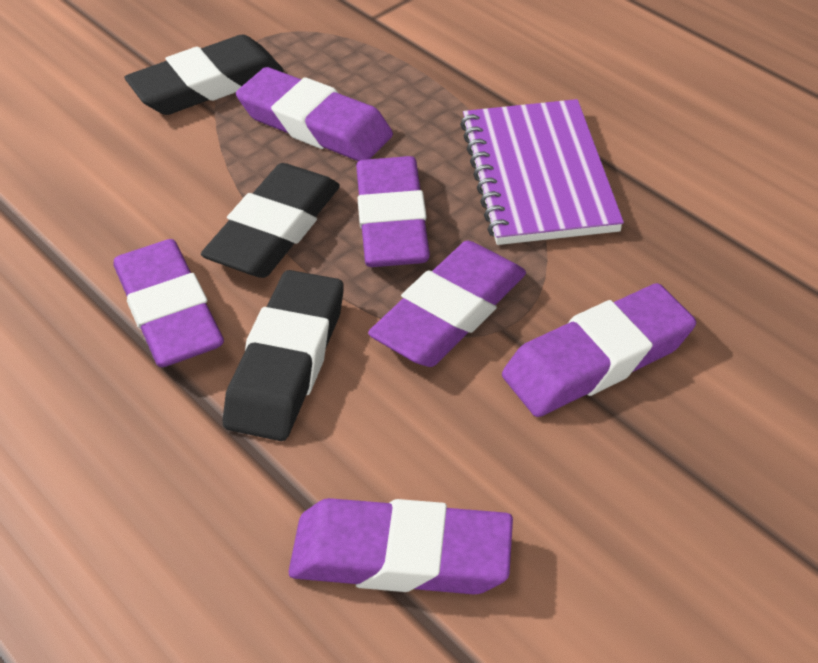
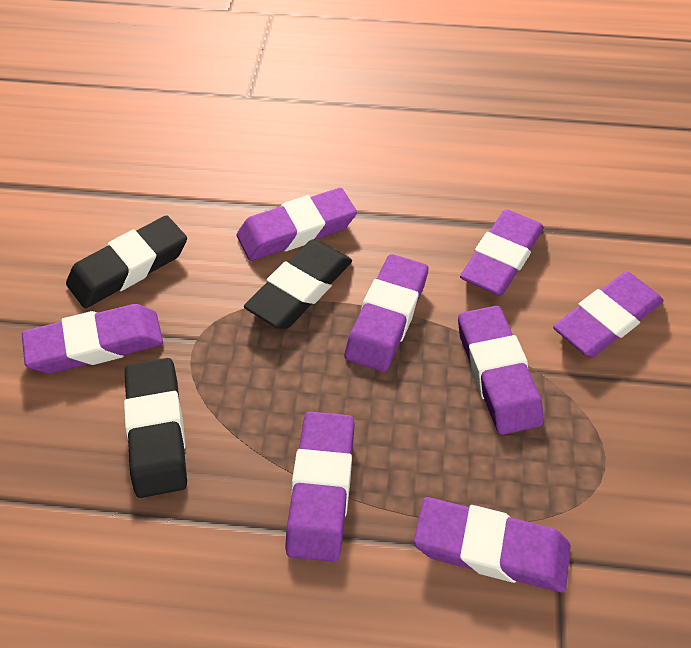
purple eraser: [114,239,224,367] [236,67,393,161] [288,498,513,595] [356,156,430,267] [368,241,526,367] [502,283,696,417] = 6 -> [22,304,163,374] [236,188,357,261] [285,412,355,562] [345,254,429,372] [414,497,571,593] [458,306,544,435] [460,209,544,296] [553,272,664,358] = 8
purple notebook: [460,99,624,245] = 1 -> none = 0

